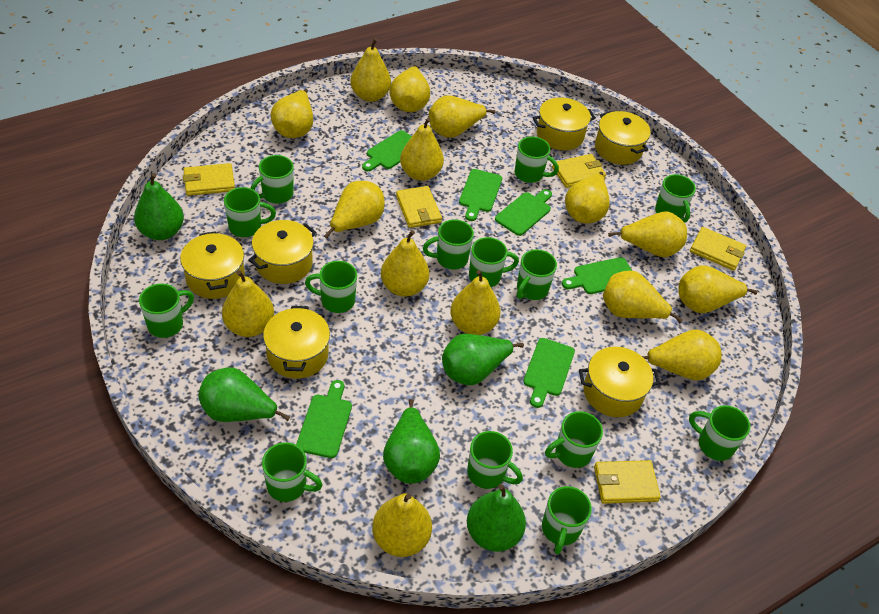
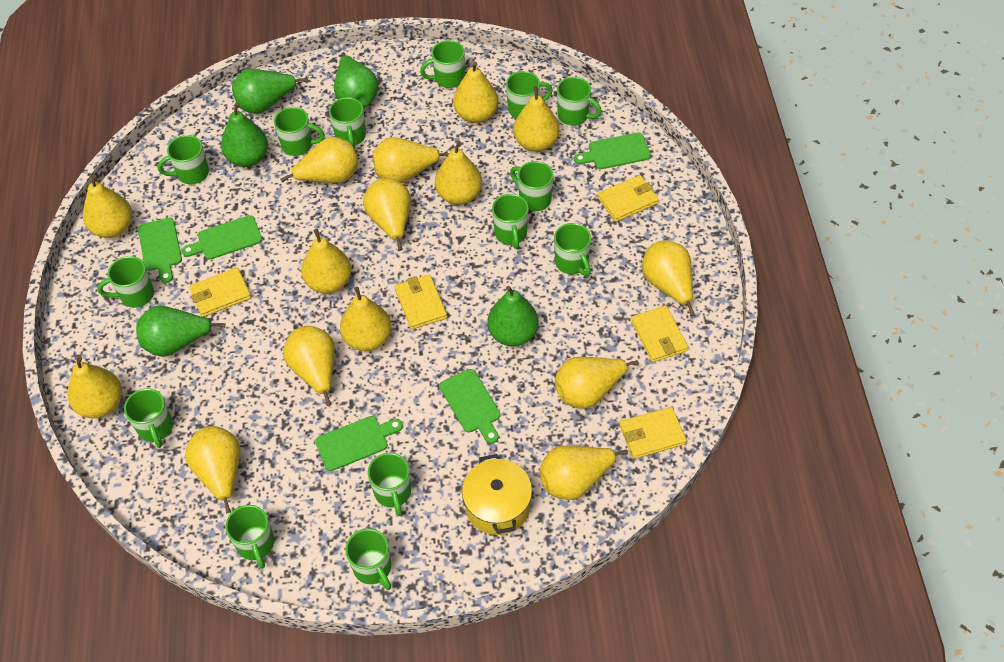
green cutting board: [296,380,352,458] [362,130,412,171] [459,169,502,221] [495,189,552,236] [523,338,575,408] [562,257,632,294] = 6 -> [138,218,182,283] [182,215,262,260] [315,416,403,471] [440,369,500,444] [574,133,651,169] = 5
yellow pot: [180,231,245,299] [249,220,316,284] [263,306,330,379] [533,97,596,150] [579,347,660,417] [595,111,651,165] = 6 -> [462,454,532,535] = 1

